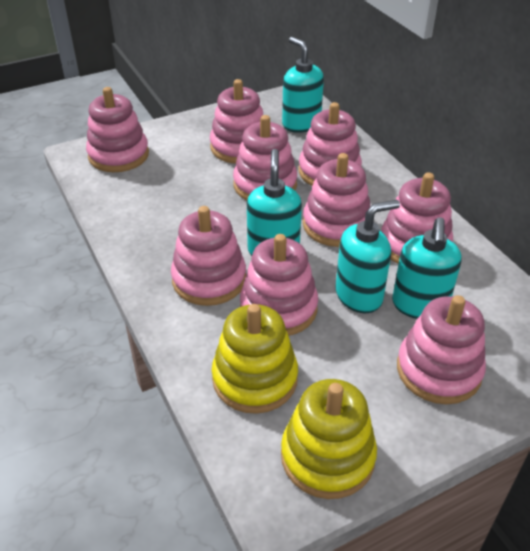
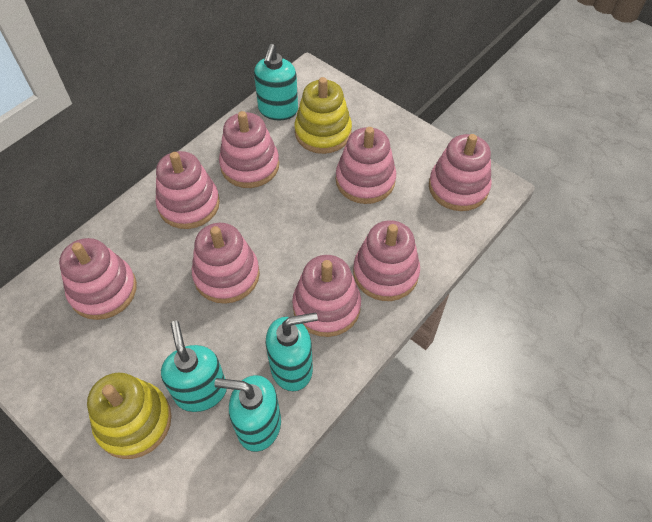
pink stacking toy: [86,87,149,172] [171,206,246,306] [210,79,263,164] [233,115,297,200] [240,234,318,336] [299,102,362,186] [303,153,370,247] [381,173,453,264] [397,295,486,404] = 9 -> [59,238,137,320] [156,151,220,229] [192,223,260,304] [219,111,279,188] [292,255,361,337] [336,127,396,204] [353,220,420,301] [429,134,492,211] = 8

